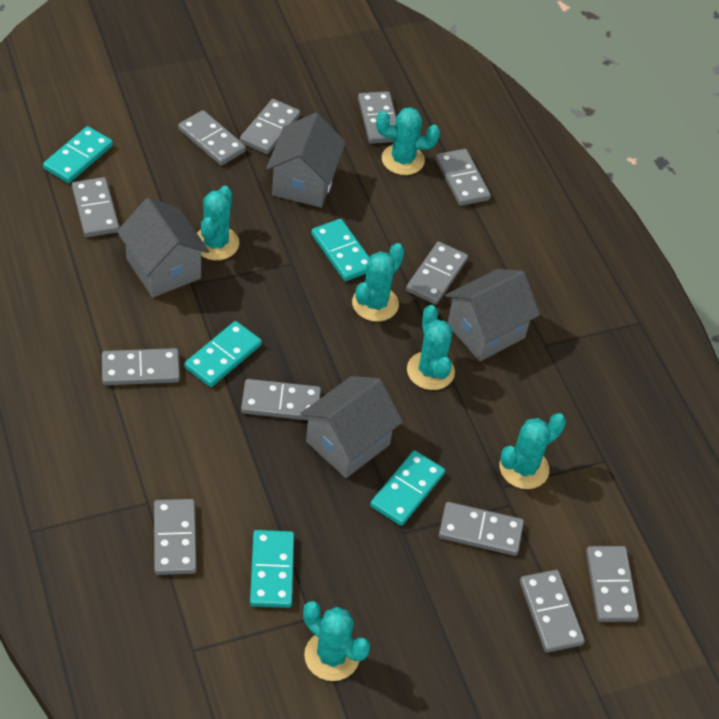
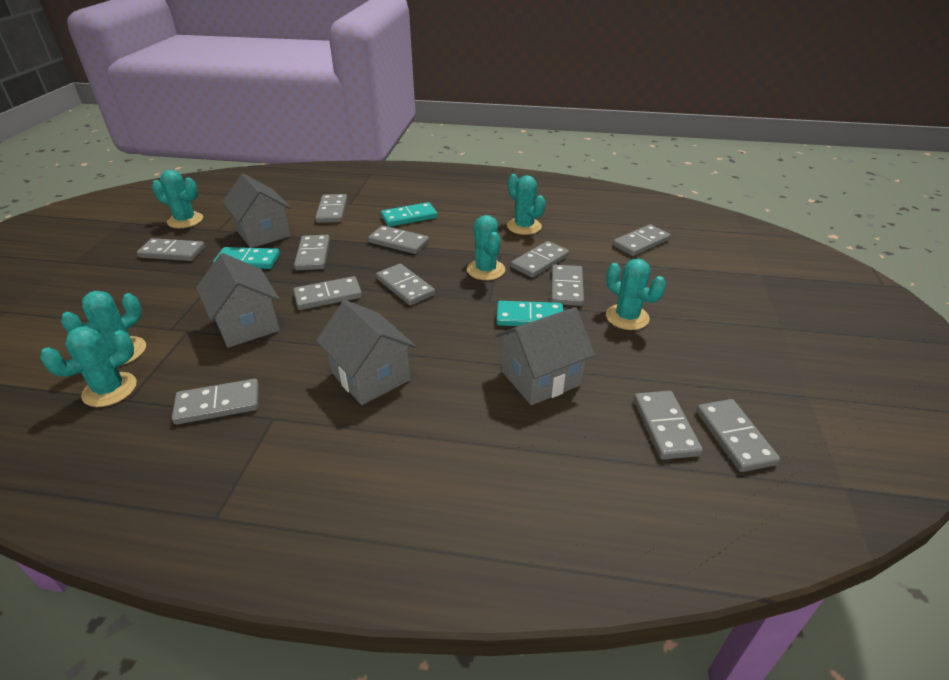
turquoise domino: [43,126,113,183] [185,321,262,387] [250,530,294,608] [311,219,370,281] [370,450,445,526] = 5 -> [213,247,280,269] [381,202,438,227] [496,301,564,326] = 3

